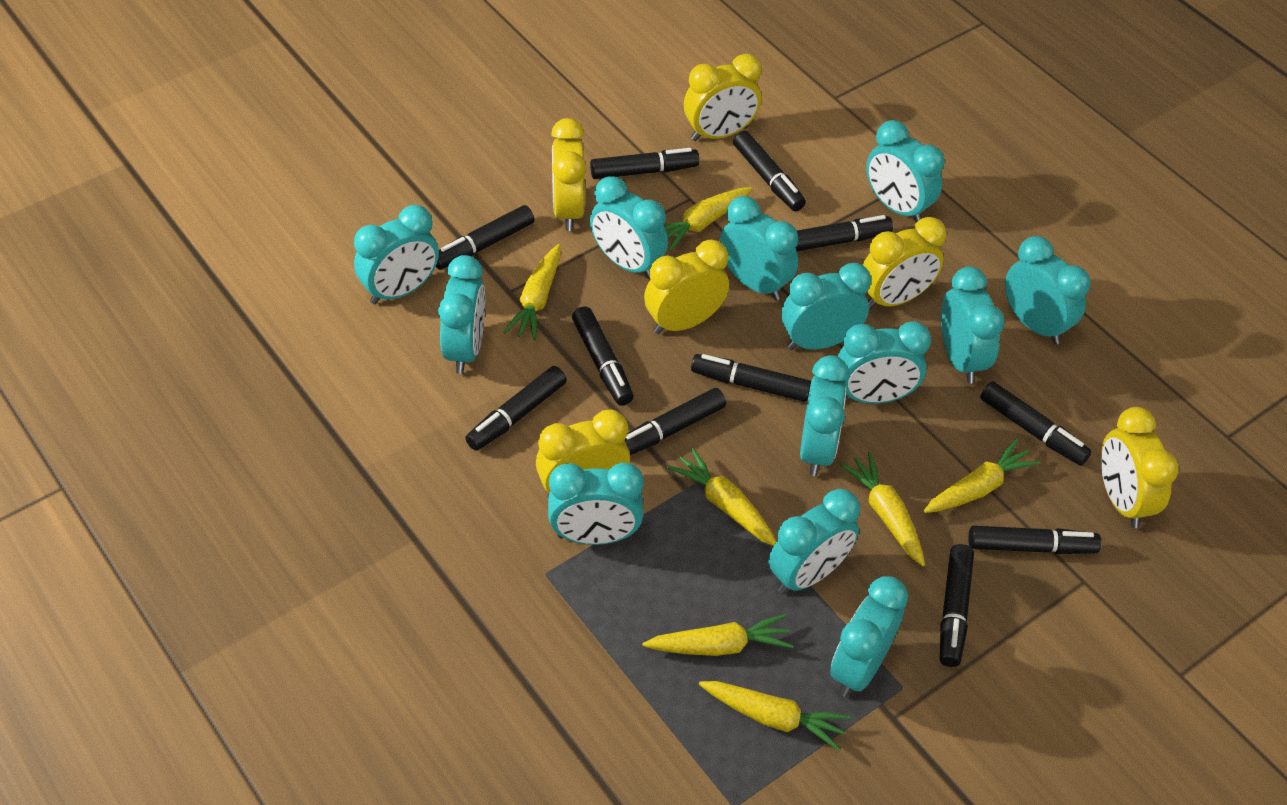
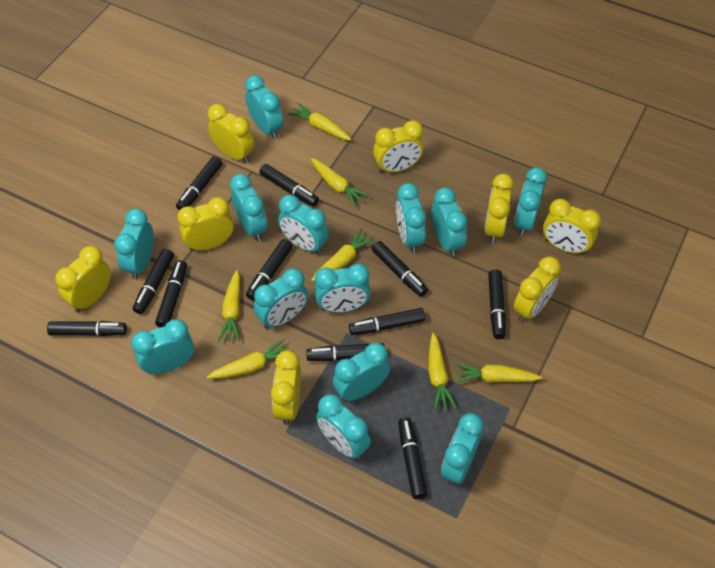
yellow clock: [536,409,630,498] [551,118,586,231] [644,240,729,334] [684,54,762,141] [863,217,946,309] [1101,407,1179,528] = 6 -> [55,246,111,313] [177,197,234,251] [208,104,254,163] [271,350,301,425] [373,120,424,173] [484,173,514,244] [513,256,561,322] [543,199,601,255] = 8

